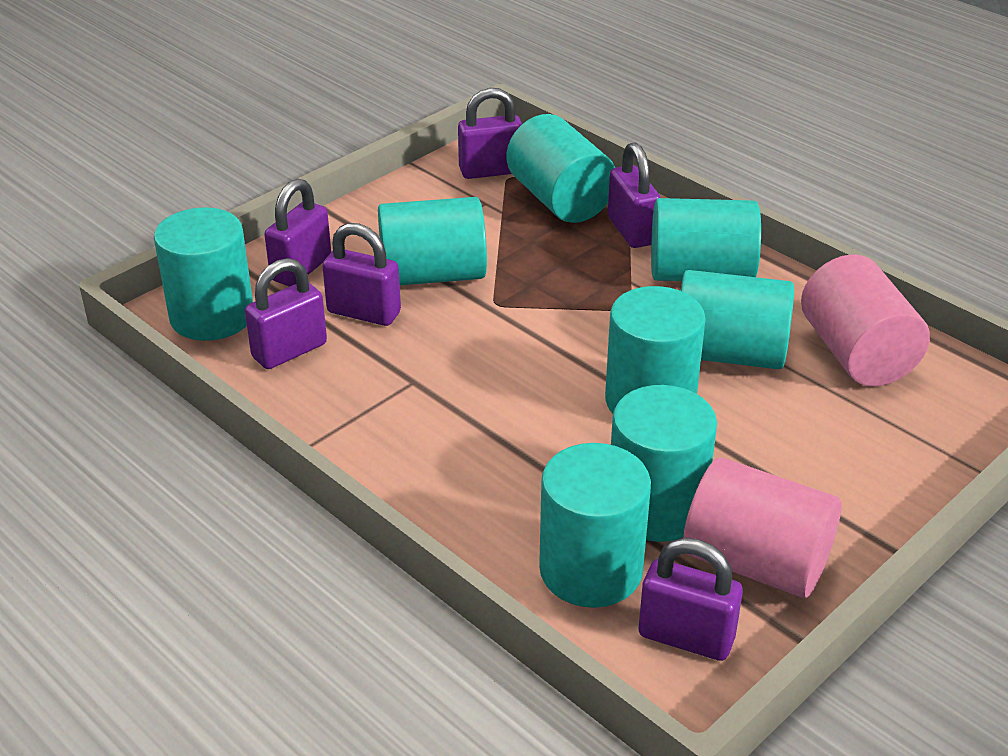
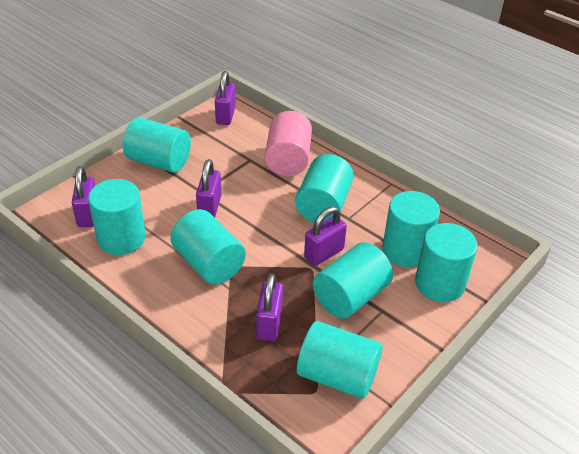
pink cylinder: [683,458,842,598] [801,254,930,386] = 2 -> [265,111,312,176] = 1
purple padlock: [245,258,327,369] [265,179,331,287] [322,223,401,326] [458,88,522,179] [608,142,660,248] [639,538,743,661] = 6 -> [72,166,95,227] [196,159,221,218] [215,71,236,125] [256,273,283,341] [304,207,347,266] = 5

